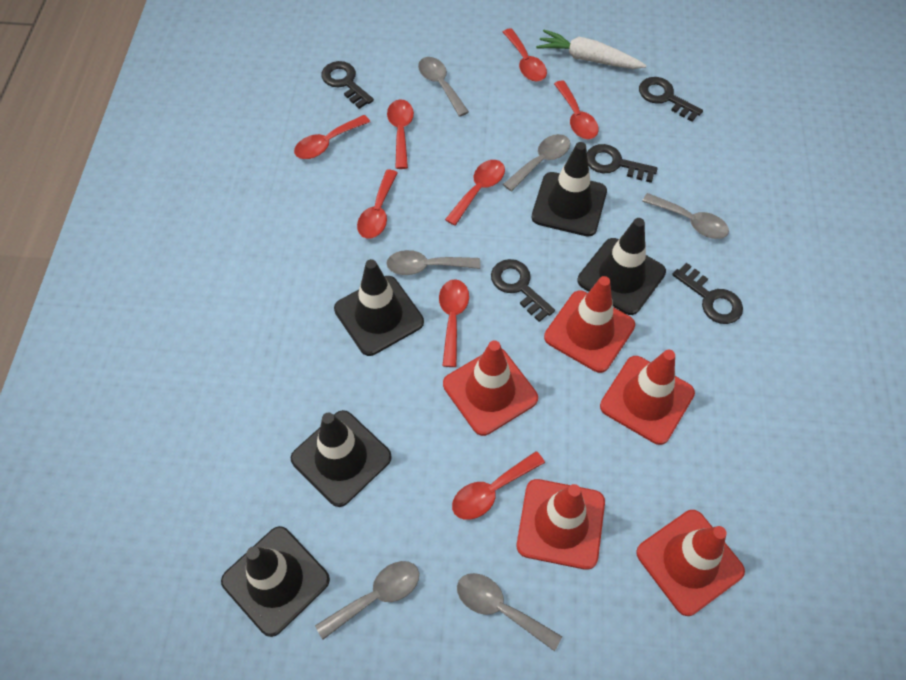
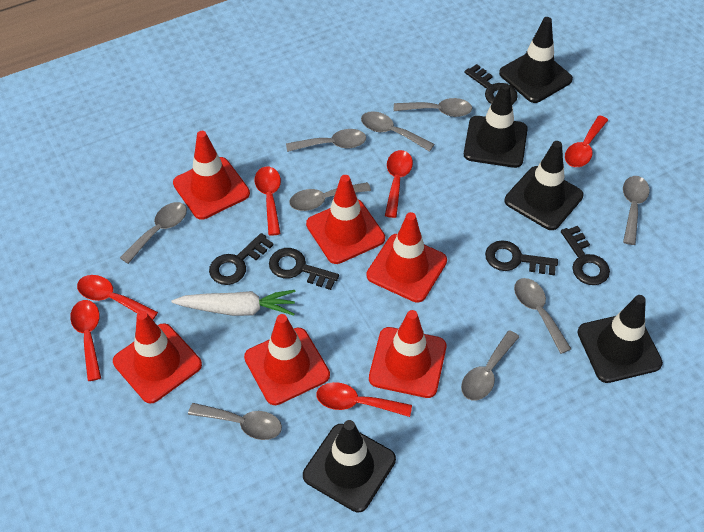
grey spoon: [315,561,419,640] [386,250,480,275] [418,57,469,117] [457,573,562,651] [503,134,570,191] [642,193,729,239] = 6 -> [120,202,187,264] [188,403,282,440] [286,129,366,152] [289,182,371,211] [361,111,435,152] [394,98,472,117] [461,330,519,400] [514,278,571,354] [623,176,649,245] = 9
red spoon: [294,115,370,159] [357,170,398,239] [387,99,414,169] [439,279,469,367] [445,160,505,226] [452,451,545,520] [503,28,547,81] [554,80,599,139] = 8 -> [70,300,101,381] [77,275,158,320] [255,166,281,236] [317,382,412,417] [385,150,413,218] [565,115,608,167] = 6
red traffic cone: [443,340,538,436] [517,479,605,570] [544,276,635,373] [600,350,695,445] [636,510,745,616] = 5 -> [113,311,202,403] [173,131,250,220] [244,314,330,405] [306,175,385,264] [366,212,447,303] [369,310,446,398] = 6

